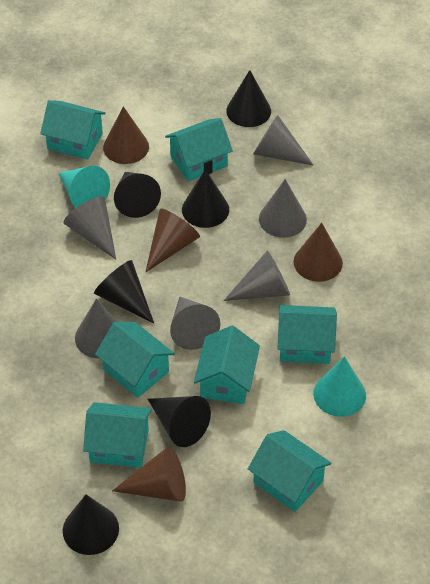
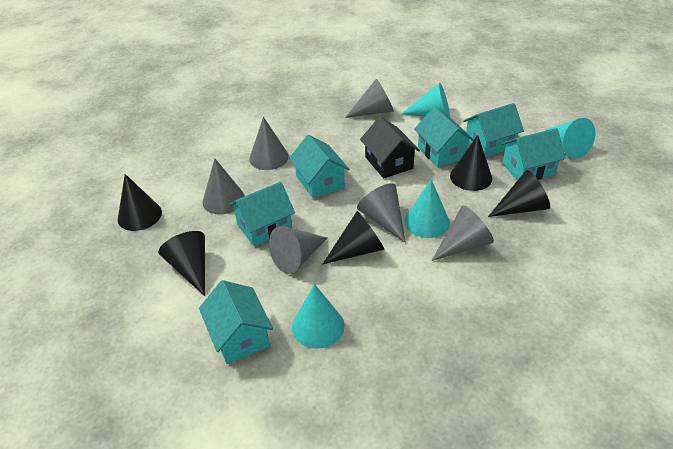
black cone: [63,494,119,555] [94,260,154,324] [114,172,161,218] [148,396,211,447] [182,169,229,228] [226,70,271,127] = 6 -> [118,174,162,231] [158,231,205,296] [323,211,385,264] [450,135,492,191] [488,170,550,217] = 5
black house: none = 0 -> [360,116,420,178] = 1
brown cone: [103,106,149,164] [112,447,186,502] [146,209,200,272] [293,223,343,282] = 4 -> none = 0
turquoise cone: [59,166,110,208] [313,356,366,417] = 2 -> [292,284,345,349] [401,83,450,117] [404,179,450,238] [545,118,595,159] = 4
turquoise house: [40,100,106,160] [83,402,152,468] [95,322,175,398] [165,118,233,181] [194,326,260,404] [248,430,332,512] [277,305,337,364] = 7 -> [199,280,273,364] [229,182,295,246] [289,135,350,199] [414,107,474,168] [463,103,524,157] [501,128,566,180] = 6

